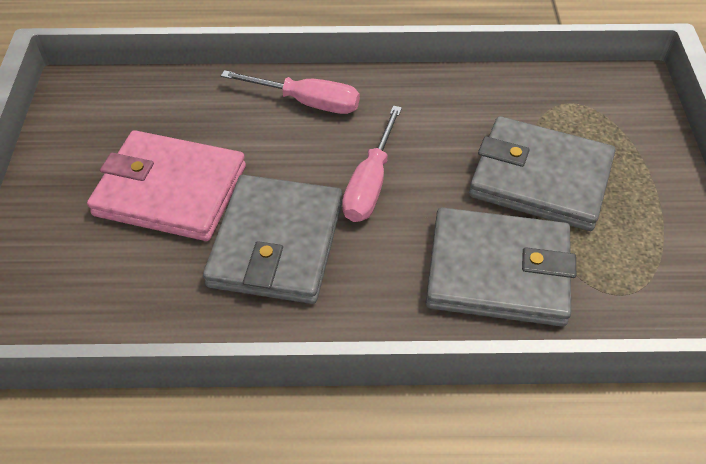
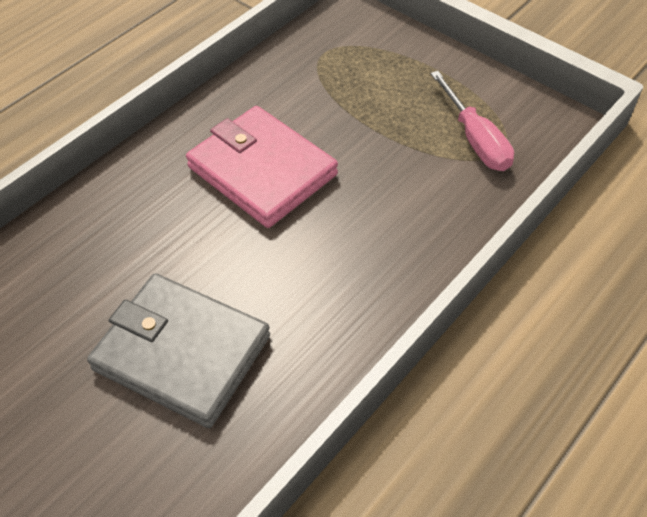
grey wallet: [203,175,342,304] [426,207,576,327] [469,116,615,231] = 3 -> [87,273,270,428] = 1
pink screwdriver: [221,70,360,114] [342,106,402,222] = 2 -> [431,71,514,171] = 1

